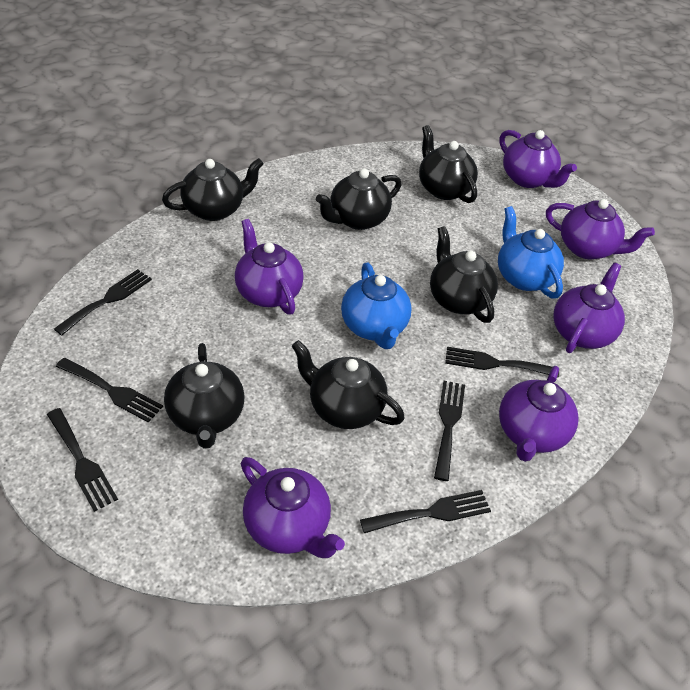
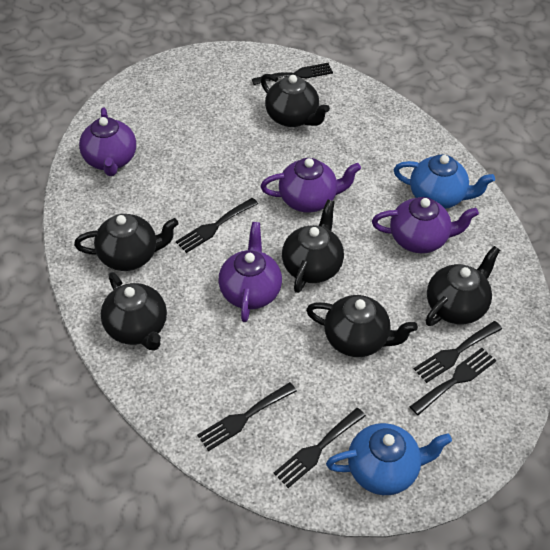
purple teapot: [235,219,304,315] [241,457,345,558] [499,366,578,462] [500,130,577,188] [546,199,655,259] [553,263,625,353] = 6 -> [79,108,136,176] [218,222,282,322] [261,158,361,213] [372,197,479,253] = 4

